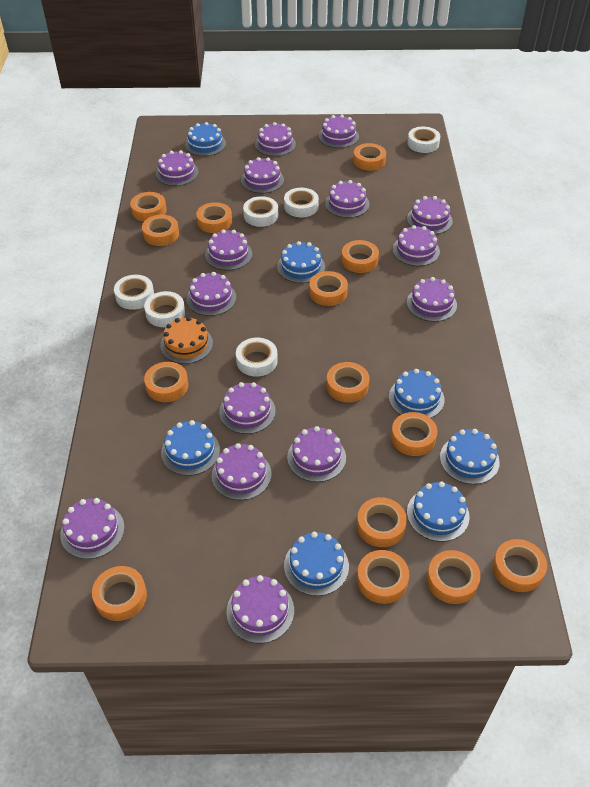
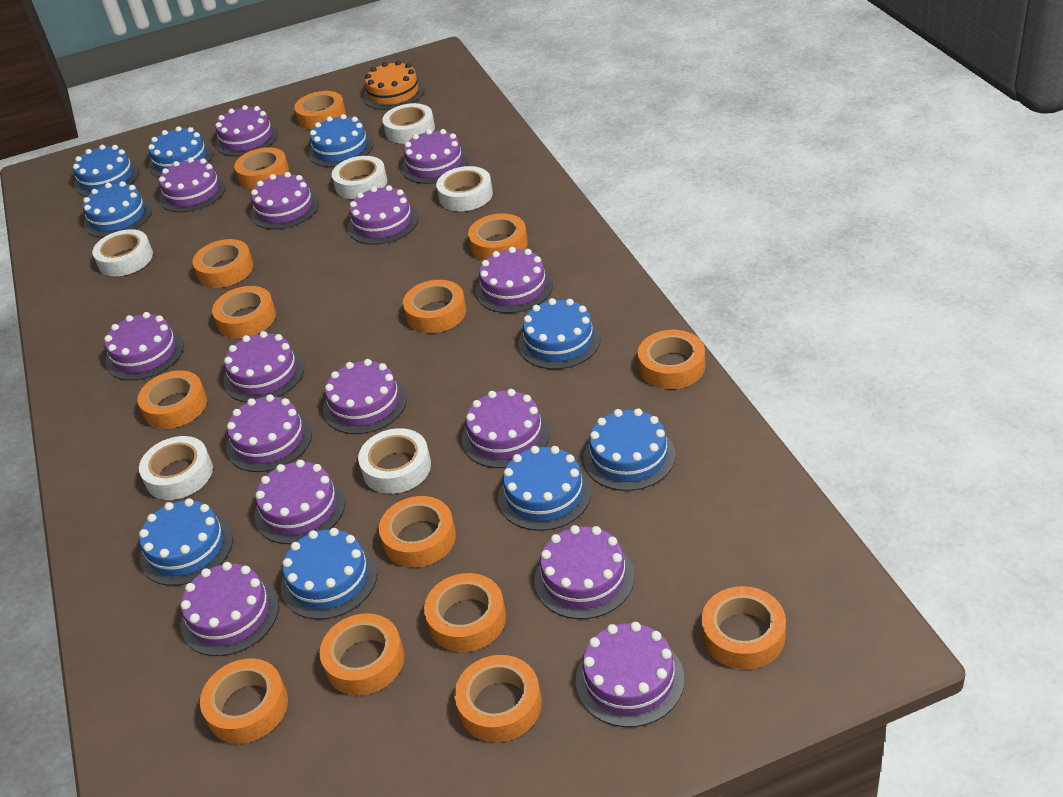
blue cake: [161,420,220,476] [185,122,226,156] [277,241,325,283] [284,532,349,596] [389,369,445,418] [407,482,470,542] [440,429,500,484] = 7 -> [73,145,139,197] [83,181,152,238] [139,498,233,586] [148,126,213,178] [281,528,377,620] [309,114,373,167] [498,446,591,531] [518,298,601,369] [583,408,676,491] = 9

